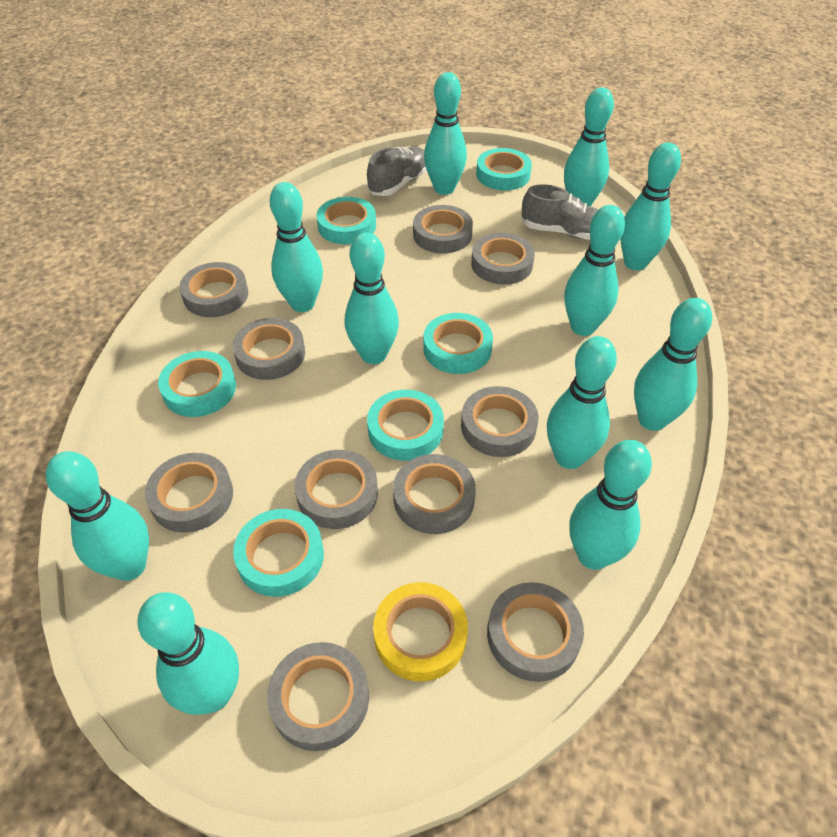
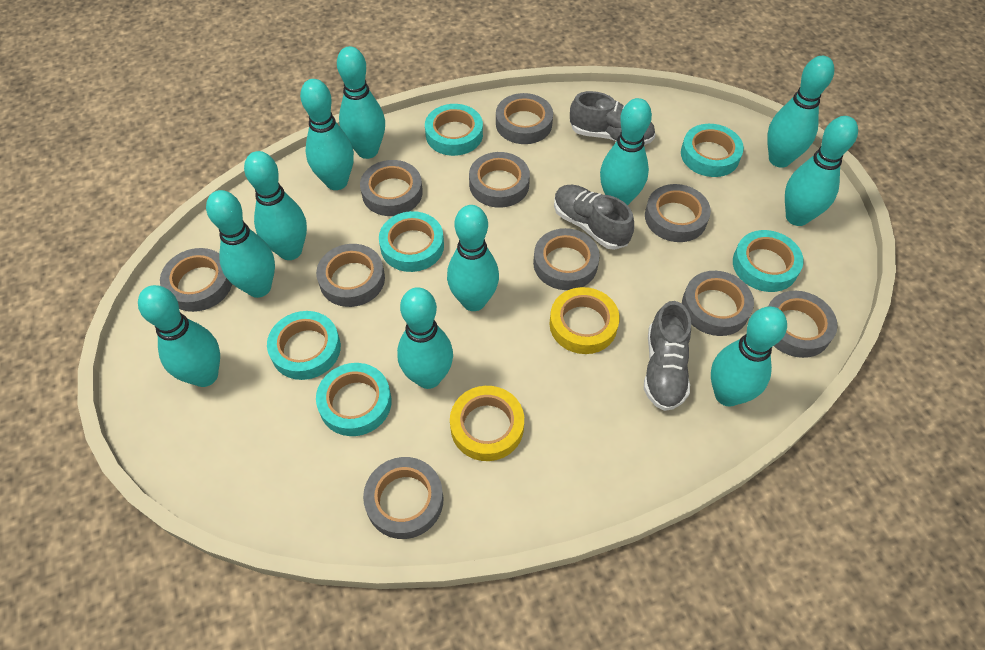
grey shoe: [367,147,427,196] [522,184,598,240] = 2 -> [554,185,634,250] [570,91,655,145] [644,301,691,411] = 3
yellow tape: [373,582,468,682] = 1 -> [450,386,524,461] [549,287,620,354] = 2

